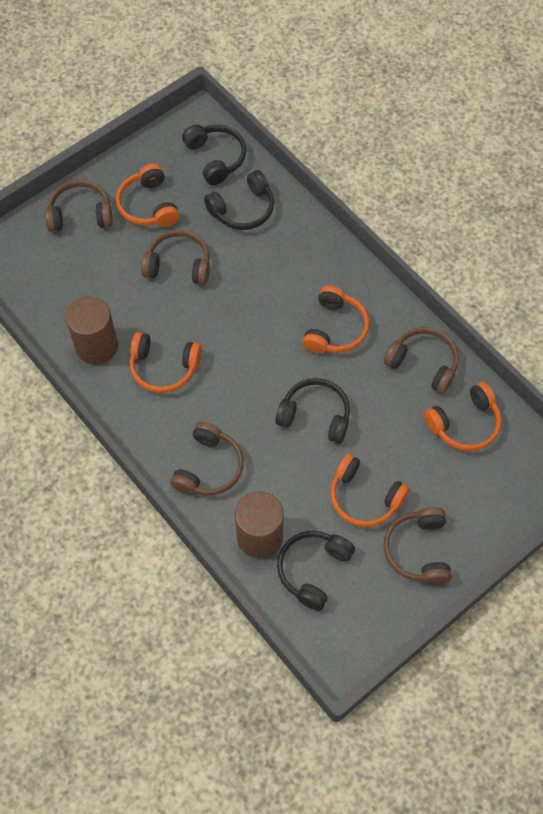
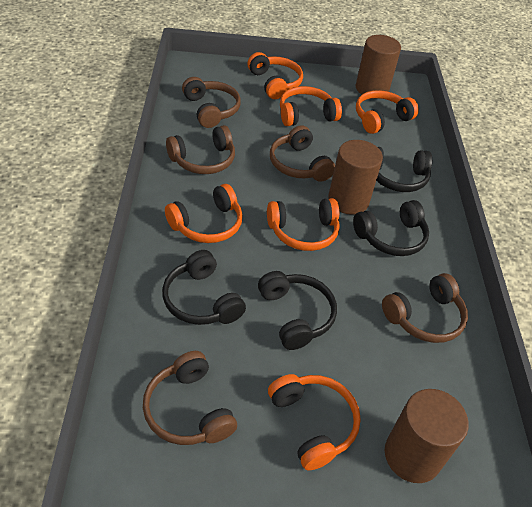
brown cylinder: [66,296,118,365] [235,492,284,558] = 2 -> [328,140,383,215] [356,35,401,99] [385,389,469,483] = 3
orange headphones: [116,164,179,227] [130,332,202,393] [302,286,369,354] [330,454,409,527] [424,382,501,451] = 5 -> [165,184,243,243] [248,52,303,99] [267,198,340,251] [268,374,361,470] [280,86,342,126] [356,90,419,134] = 6

